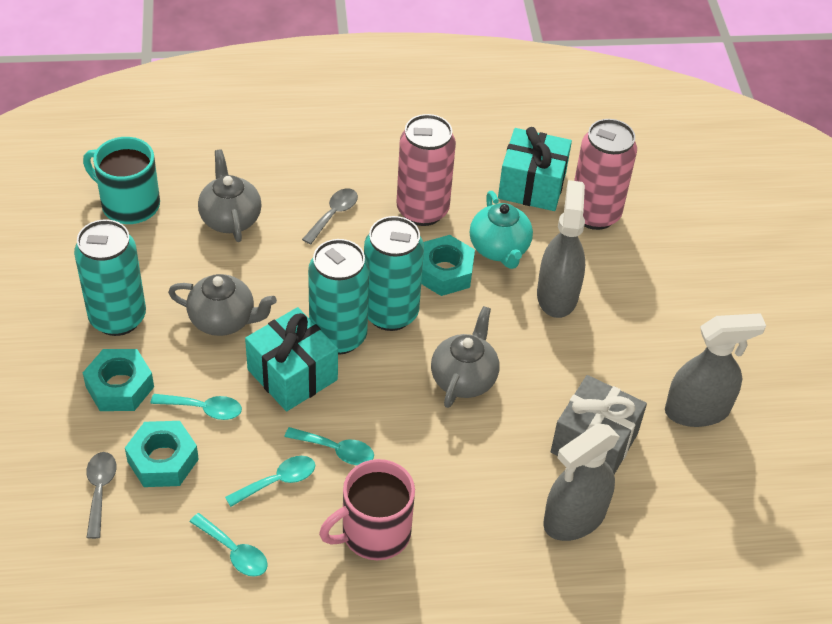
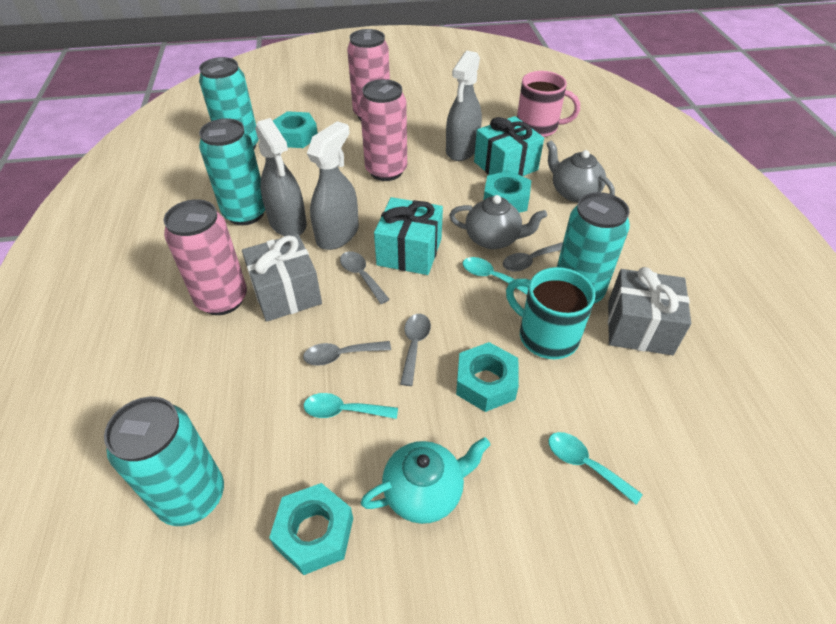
grey gift: [551,375,647,474] = 1 -> [242,234,322,322] [608,267,691,355] = 2
grey spoon: [86,452,116,539] [302,188,358,244] = 2 -> [303,341,391,366] [340,251,390,304] [400,314,431,386] [503,242,563,272] = 4
grey teapot: [168,274,277,336] [198,149,262,242] [431,306,499,408] = 3 -> [449,195,547,249] [546,140,615,202] = 2
pink can: [396,114,456,226] [574,119,637,230] = 2 -> [164,199,247,315] [347,29,390,120] [360,79,407,181] = 3
turquoise can: [74,220,146,336] [308,239,369,355] [364,216,424,331] = 3 -> [104,397,224,526] [199,57,259,149] [199,118,265,225] [557,192,630,303] = 4
turquoise nut: [83,349,154,411] [125,421,199,487] [421,235,475,296] = 3 -> [269,483,353,575] [273,111,318,148] [456,342,519,412] [484,171,531,213] = 4
turquoise spoon: [151,394,242,420] [189,513,268,577] [225,456,315,507] [284,427,374,465] = 4 -> [304,393,398,419] [463,257,528,295] [549,432,643,504] = 3

